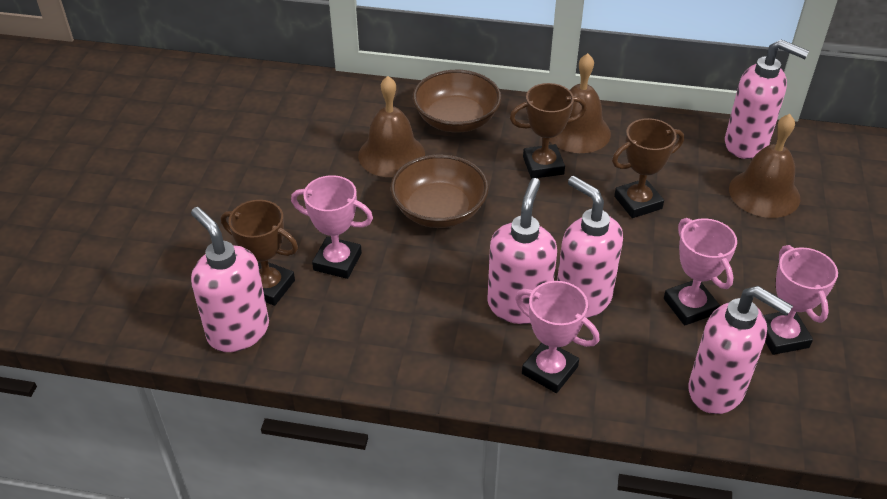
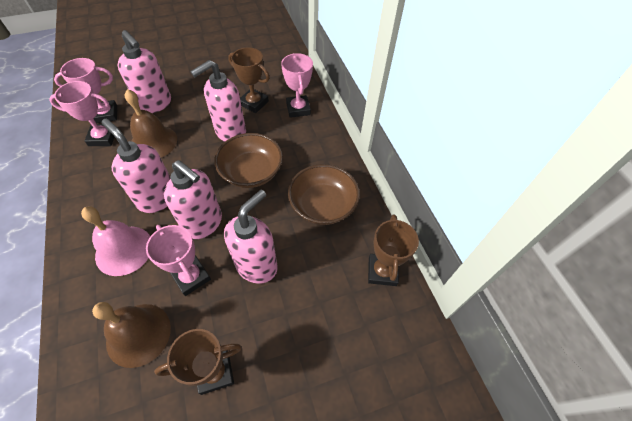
brown bell: [358,76,425,177] [549,53,611,153] [729,114,800,218] = 3 -> [92,302,171,368] [125,89,177,158] = 2
pink bell: none = 0 -> [81,206,150,276] = 1

